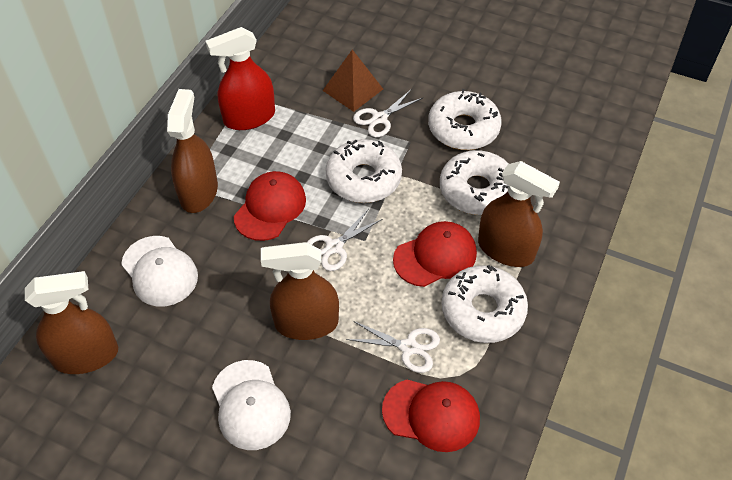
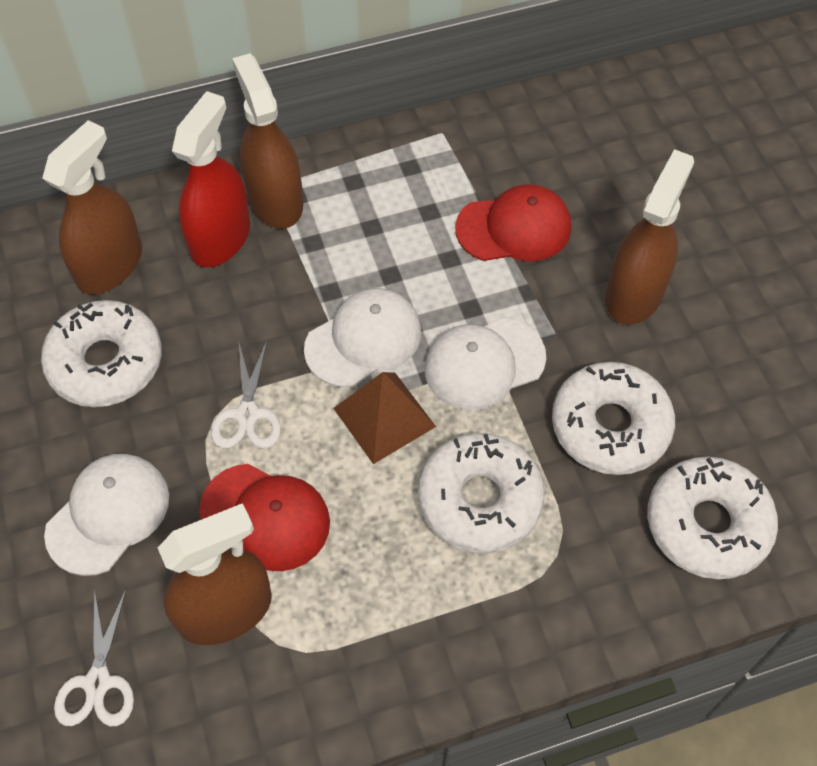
red cap: [234,171,306,241] [382,380,480,452] [393,221,477,287] = 3 -> [199,464,330,571] [455,185,571,261] = 2
white cap: [121,236,198,306] [212,360,291,450] = 2 -> [44,454,169,576] [304,288,421,387] [424,318,546,410] = 3
white scissors: [307,209,382,271] [346,321,440,373] [353,90,423,137] = 3 -> [54,588,134,726] [211,341,281,448] = 2

